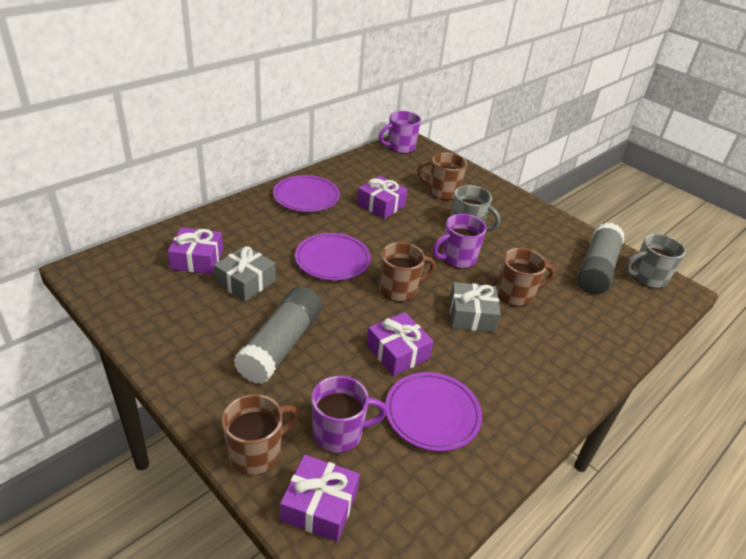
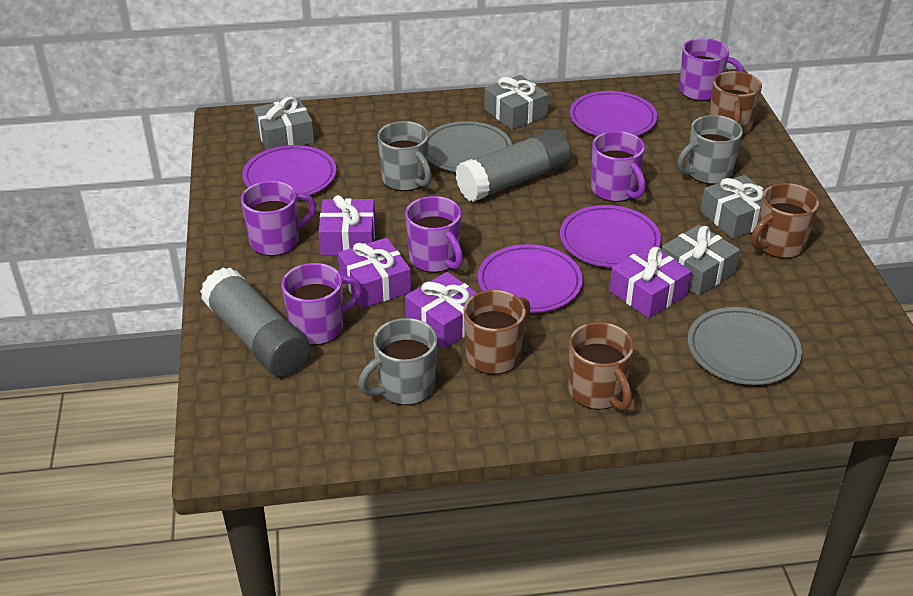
grey gift: [214,246,276,302] [449,282,501,332] = 2 -> [253,97,314,150] [484,75,549,130] [662,225,740,296] [701,175,765,239] = 4
grey mug: [451,185,500,231] [625,234,686,289] = 2 -> [358,318,437,405] [377,121,432,191] [677,115,743,185] = 3
grey plate: none = 0 -> [428,121,512,172] [688,307,802,385] = 2
purple mug: [312,376,387,453] [379,111,421,154] [433,214,487,269] = 3 -> [241,181,316,256] [281,263,362,345] [405,196,463,273] [591,131,645,202] [679,38,744,101] = 5
purple plate: [273,175,340,212] [295,233,371,281] [385,372,482,451] = 3 -> [242,145,337,196] [478,244,583,313] [560,205,661,267] [570,91,657,136] = 4

